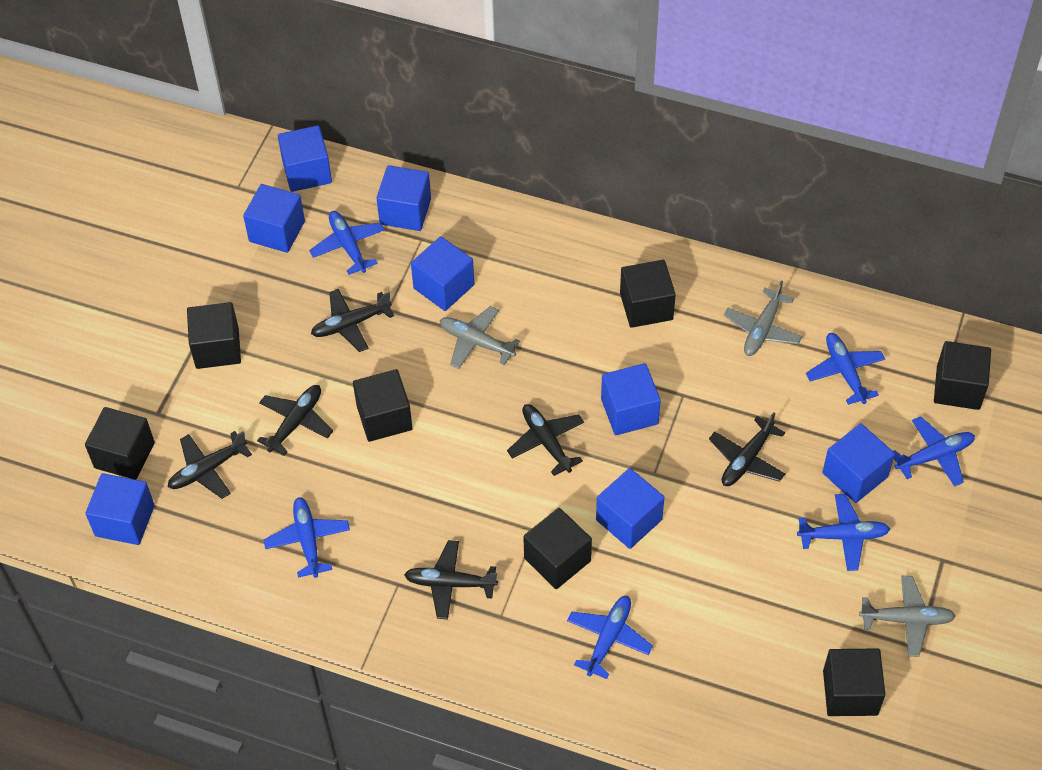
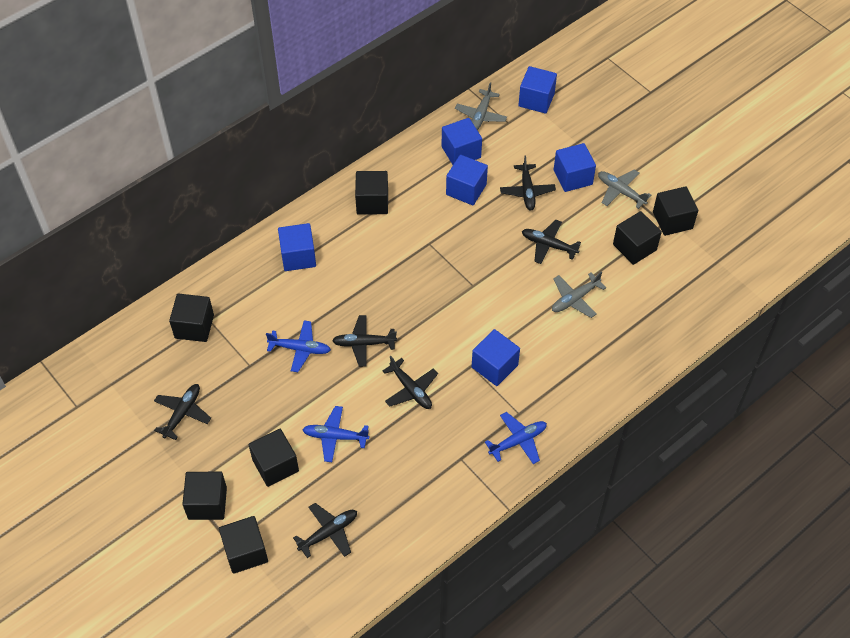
blue cube: [85,473,155,545] [243,184,305,253] [278,125,332,192] [376,165,431,231] [411,236,474,311] [596,468,665,549] [601,363,661,435] [823,423,895,503] = 8 -> [278,223,316,271] [442,118,482,165] [446,155,488,205] [472,329,520,386] [518,66,557,114] [554,143,596,192] = 6
blue plane: [264,497,350,578] [309,211,385,275] [567,596,653,679] [797,494,890,571] [806,333,885,405] [893,416,975,487] = 6 -> [266,321,331,372] [302,406,369,462] [485,412,547,464] = 3

